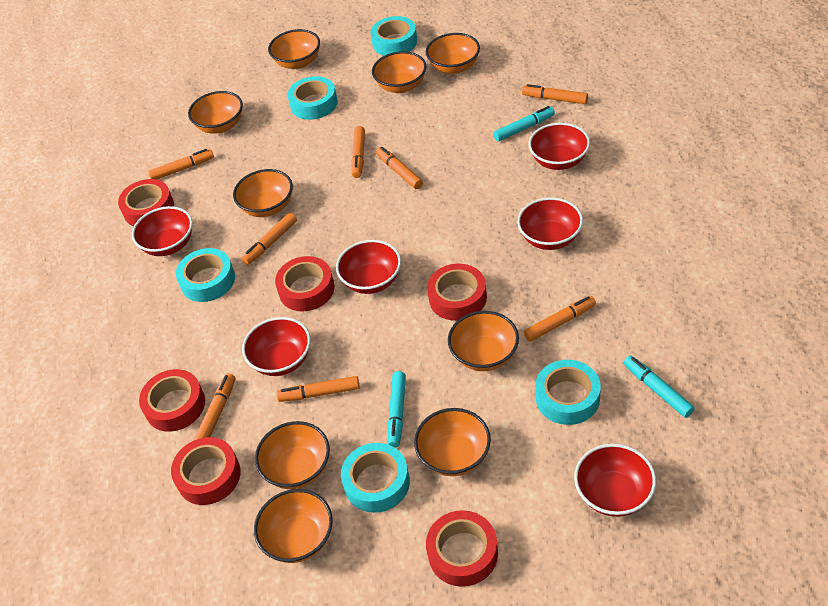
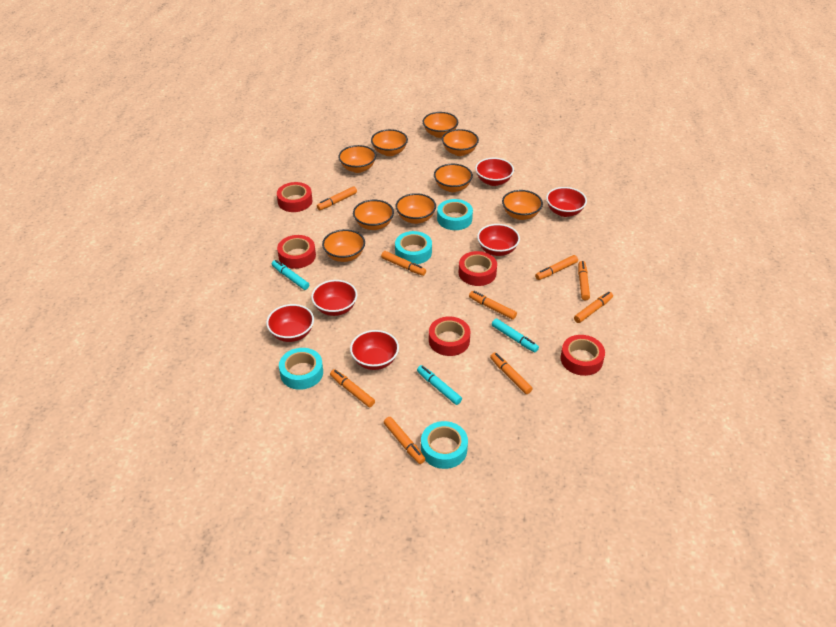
orange marker: [148,149,214,180] [193,373,235,441] [241,213,297,265] [277,376,360,402] [351,126,365,178] [376,147,423,189] [522,84,588,104] [524,296,596,342] = 8 -> [317,186,357,210] [330,369,375,407] [381,251,426,276] [384,417,425,464] [469,291,517,320] [490,352,532,394] [535,255,578,280] [574,292,613,323] [578,261,590,300] = 9
red tape: [118,179,174,226] [139,369,205,432] [171,437,241,505] [275,256,335,312] [426,510,498,587] [427,264,487,321] = 6 -> [277,182,312,212] [277,235,316,269] [429,317,470,356] [459,251,497,286] [560,335,605,376] = 5
turquoise tape: [176,248,235,302] [288,76,338,120] [341,443,410,513] [370,16,417,56] [535,360,601,425] = 5 -> [279,348,323,390] [395,231,432,264] [421,421,468,469] [437,199,473,230] = 4

